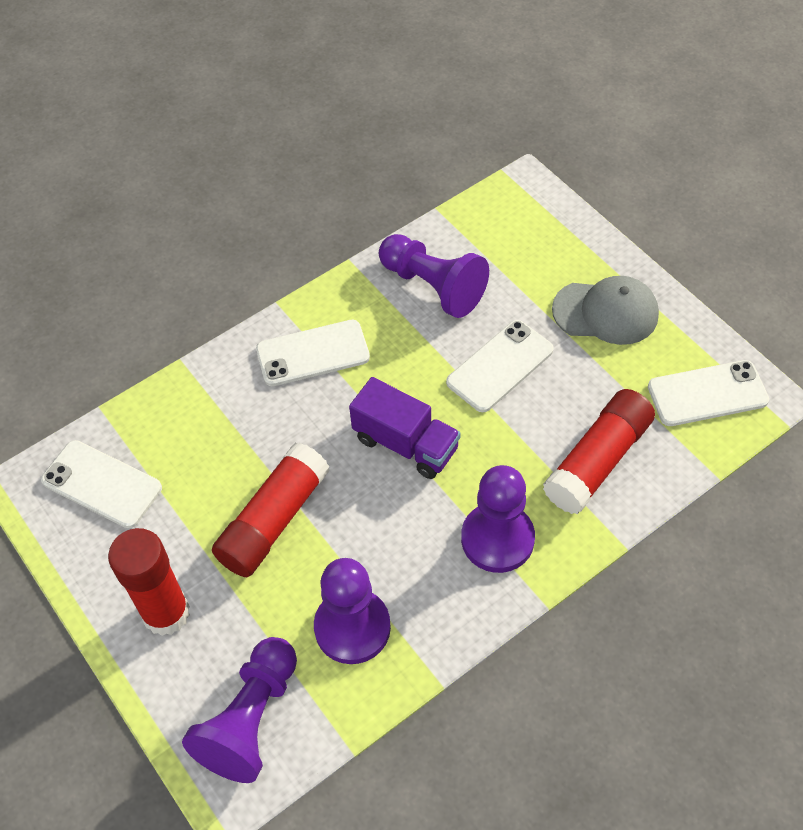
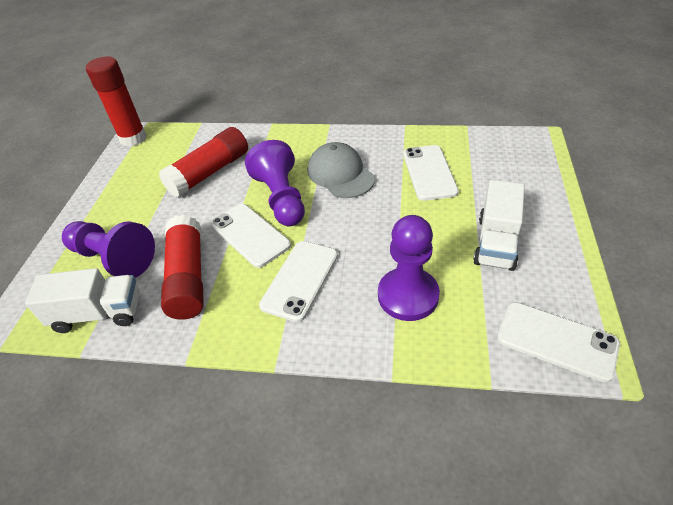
purple pawn: [182,637,297,783] [314,558,391,664] [379,234,489,318] [461,465,535,573] = 4 -> [62,221,155,278] [245,140,305,226] [378,215,440,321] = 3
purple truck: [349,377,461,479] = 1 -> none = 0
white truck: none = 0 -> [25,268,140,333] [473,180,525,271] = 2

